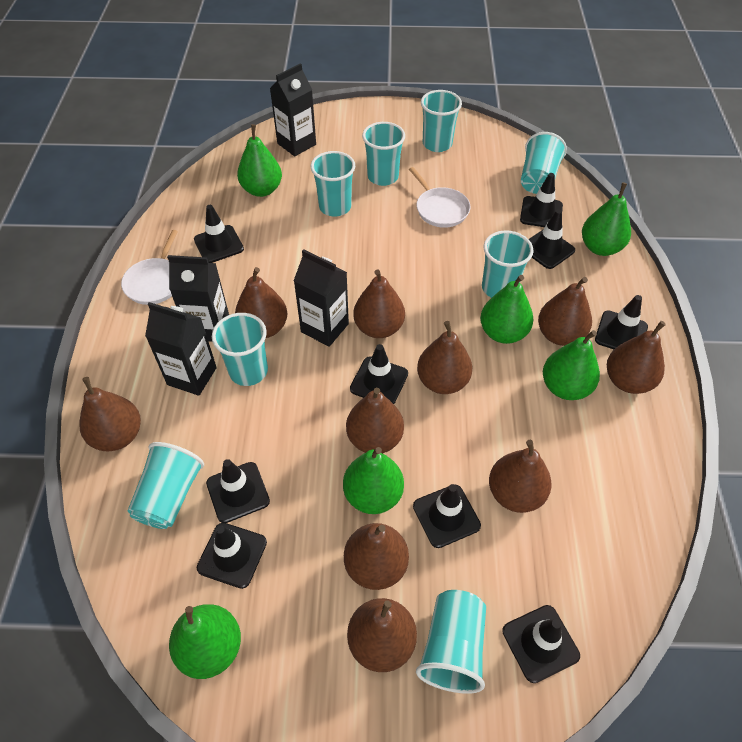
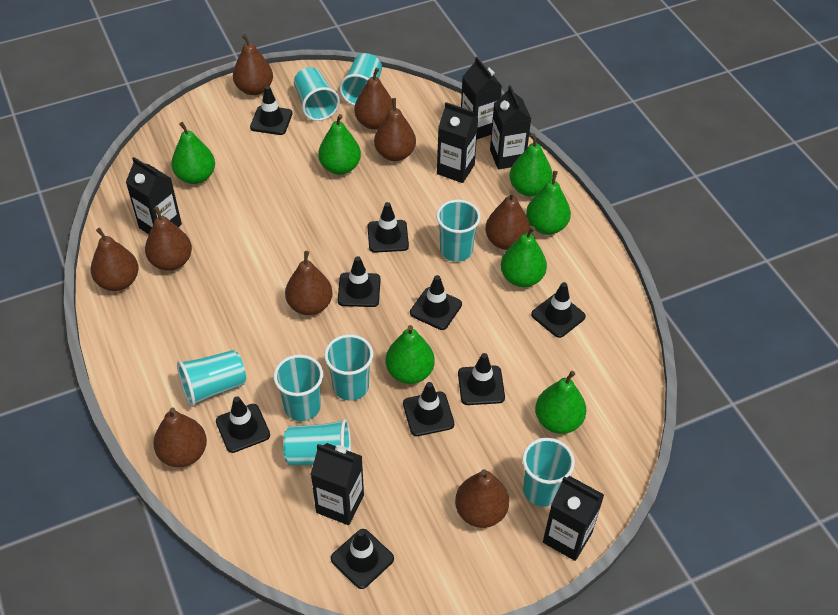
black carton: [145,302,217,396] [167,255,229,342] [270,63,316,156] [294,249,349,347] = 4 -> [126,157,182,234] [311,443,364,525] [437,102,478,183] [461,57,502,139] [490,85,531,170] [543,476,604,561] = 6
brown pear: [79,377,141,451] [235,267,287,338] [344,523,409,590] [346,388,404,453] [347,598,417,672] [353,269,405,338] [417,321,472,394] [489,440,552,513] [538,277,592,346] [607,321,666,394] = 10 -> [91,228,139,291] [145,206,192,271] [153,407,207,467] [233,34,273,95] [285,251,332,315] [354,68,393,130] [374,98,416,161] [455,469,509,528] [485,191,530,250] = 9
green pear: [169,604,241,679] [237,124,282,197] [343,447,404,514] [480,275,533,344] [543,330,600,400] [582,182,631,256] = 6 -> [171,122,215,184] [318,114,361,175] [385,325,435,384] [501,226,547,287] [509,134,553,197] [526,171,571,235] [535,371,586,434] = 7
white pan: [121,230,178,305] [409,167,470,228] = 2 -> none = 0

